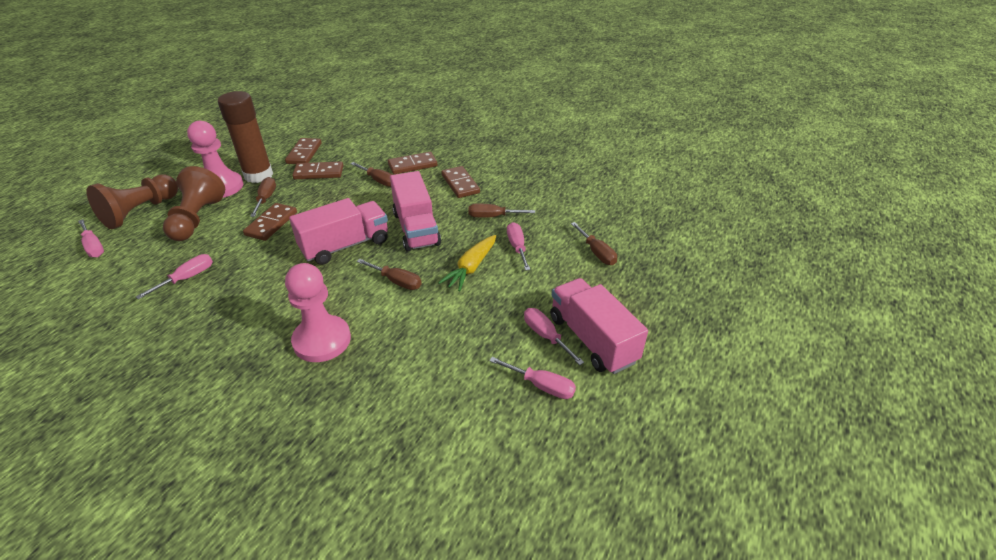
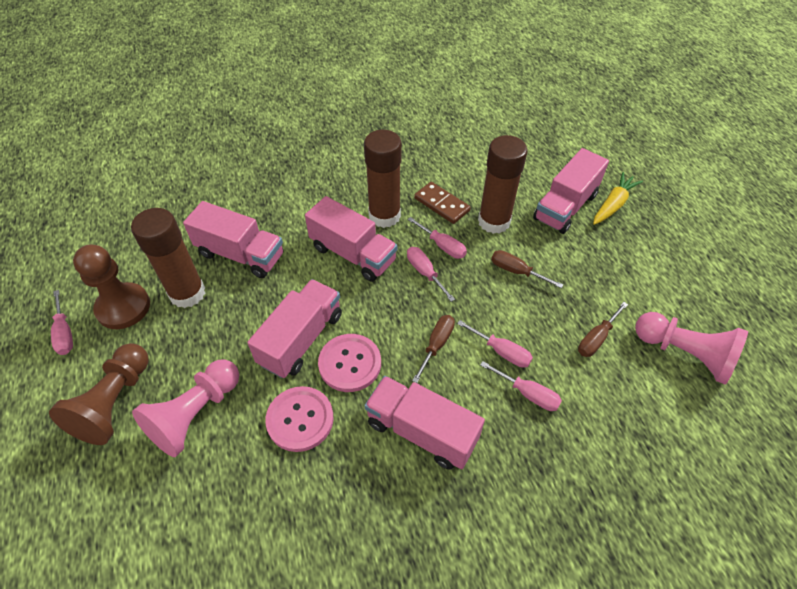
brown domino: [243,203,297,241] [285,138,322,164] [292,161,343,179] [388,152,437,174] [441,166,480,198] = 5 -> [414,182,471,224] = 1
brown glue stick: [218,91,273,183] = 1 -> [131,208,205,308] [364,130,402,228] [478,135,527,234] = 3
brown screwdriver: [250,177,276,217] [350,162,393,187] [356,259,422,290] [468,204,535,218] [571,222,617,265] = 5 -> [412,315,455,383] [491,250,563,288] [578,302,628,357] = 3
pink button: none = 0 -> [265,386,334,452] [318,334,381,392] = 2
pink truck: [289,198,388,265] [390,171,441,251] [550,278,648,374] = 3 -> [183,201,283,278] [247,279,342,378] [305,196,397,282] [364,376,485,470] [533,148,609,234] = 5

